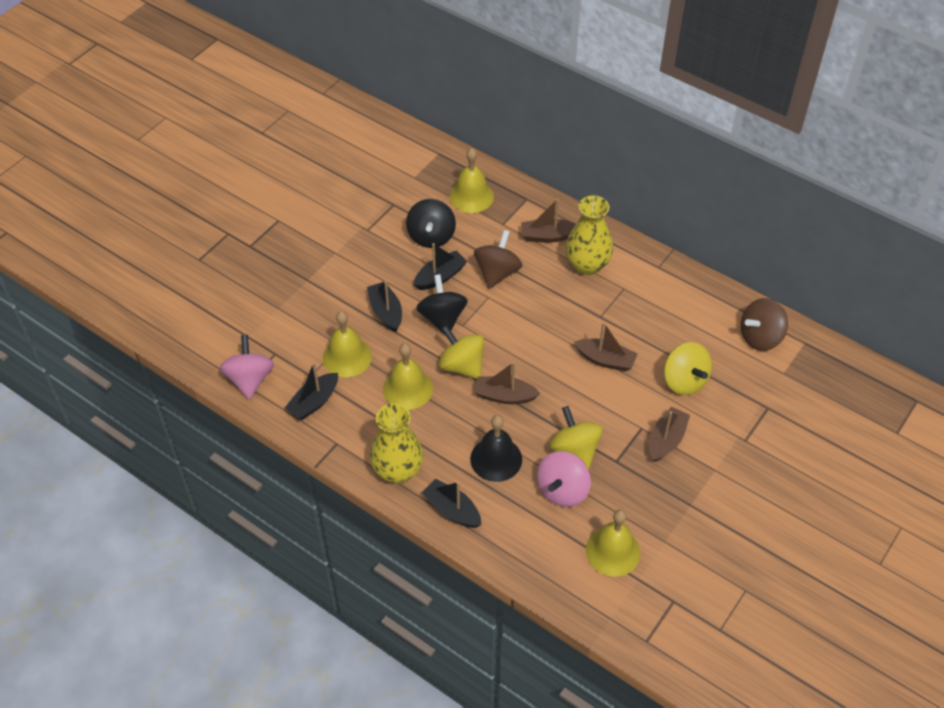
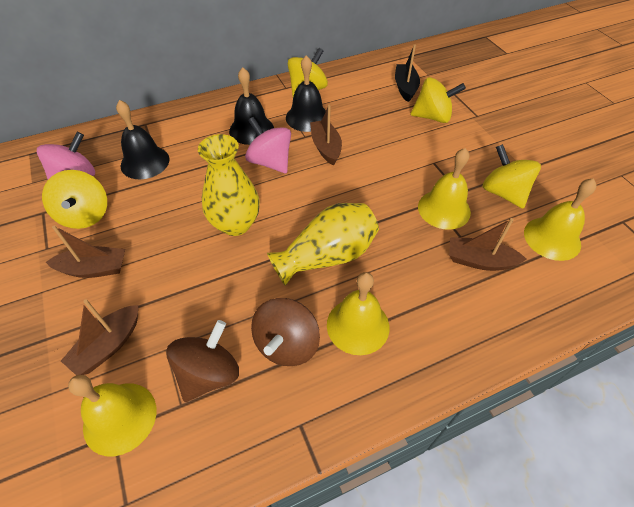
black bell: [470,415,522,482] = 1 -> [116,100,169,179] [229,67,274,145] [286,55,326,132] = 3
black boat: [285,362,338,420] [367,281,402,332] [414,243,467,290] [421,478,481,528] = 4 -> [395,45,420,102] = 1
black spinning top: [406,199,456,248] [416,274,468,336] = 2 -> none = 0
yellow spinning top: [439,325,484,379] [550,406,603,470] [664,342,712,395] = 3 -> [42,170,107,229] [288,48,328,96] [410,77,466,123] [482,144,541,208] = 4

